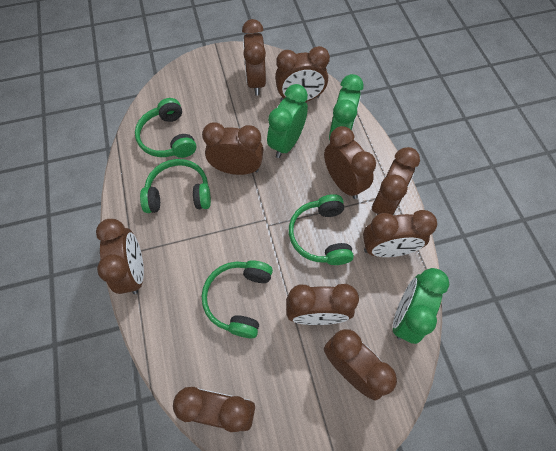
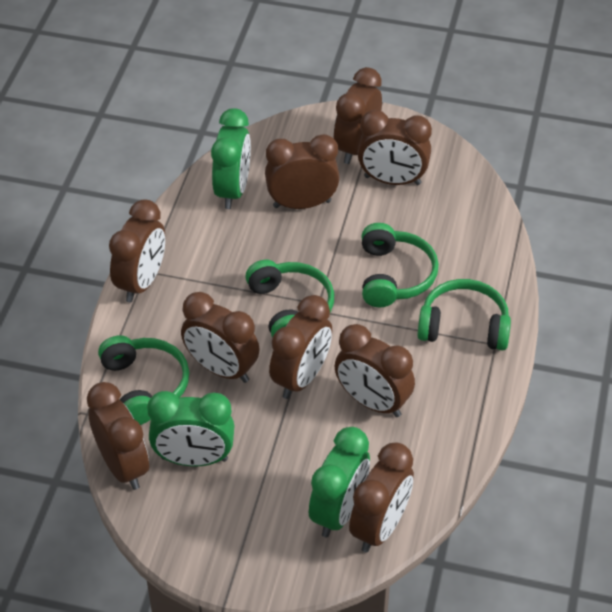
brown clock: [96,219,144,294] [173,387,255,432] [202,122,264,175] [242,19,266,96] [275,46,330,102] [286,284,359,325] [324,126,376,199] [324,329,397,401] [363,210,437,257] [372,147,420,215] = 10 -> [87,382,149,490] [109,199,165,303] [181,292,260,383] [265,134,340,209] [269,295,332,399] [334,67,382,164] [335,324,415,417] [349,443,414,553] [357,110,432,185] = 9

